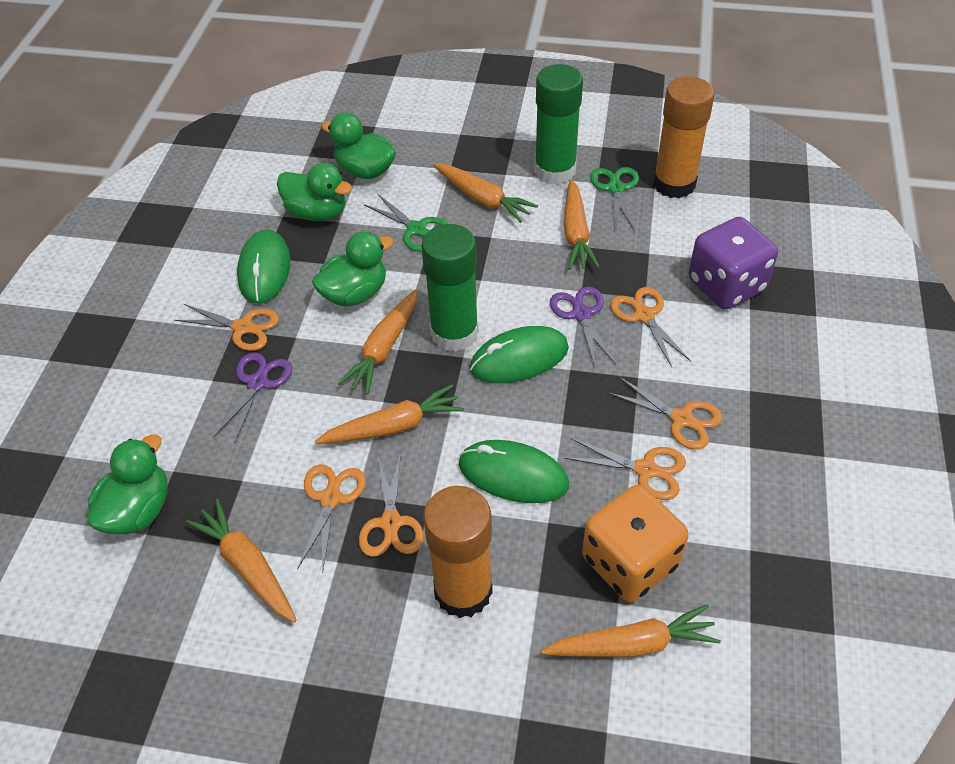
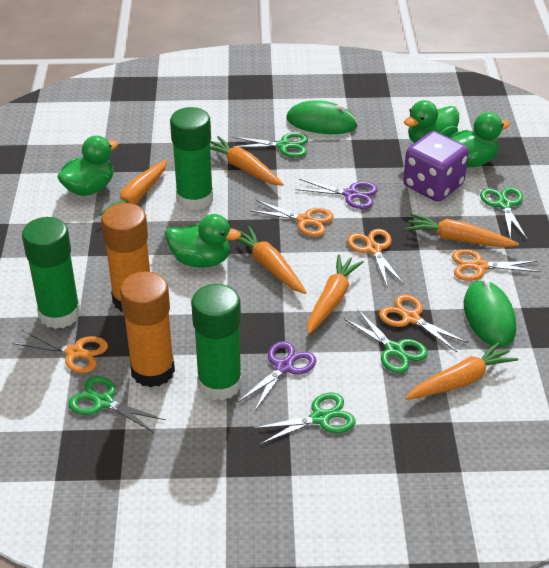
green glue stick: [421,224,479,352] [534,64,583,185] = 2 -> [22,217,80,329] [170,107,213,210] [191,284,242,401] = 3
green mouse: [237,229,290,304] [459,440,569,503] [470,326,569,383] = 3 -> [287,100,358,134] [464,279,516,347] = 2
green scissors: [364,194,448,251] [590,167,639,231] = 2 -> [68,376,166,433] [232,133,308,158] [253,393,355,444] [344,310,428,373] [480,187,527,239] = 5
orange dice: [582,485,689,602] = 1 -> none = 0
orange scissors: [174,304,279,351] [297,464,366,573] [359,452,424,557] [565,438,686,500] [608,377,722,450] [610,287,691,367] = 6 -> [12,330,108,373] [249,200,334,237] [347,229,404,286] [379,294,468,352] [452,249,541,281] = 5

